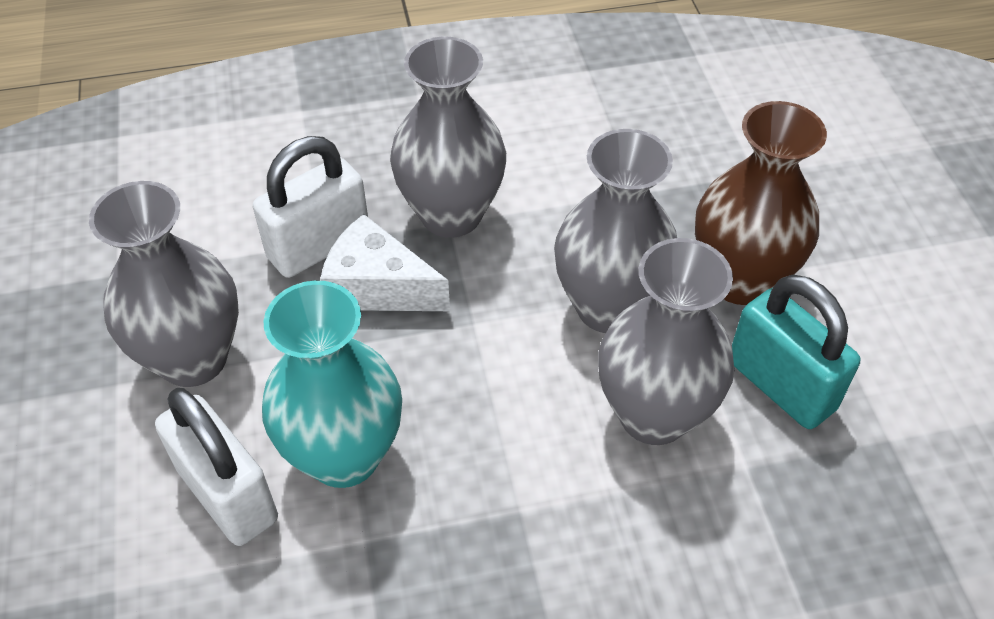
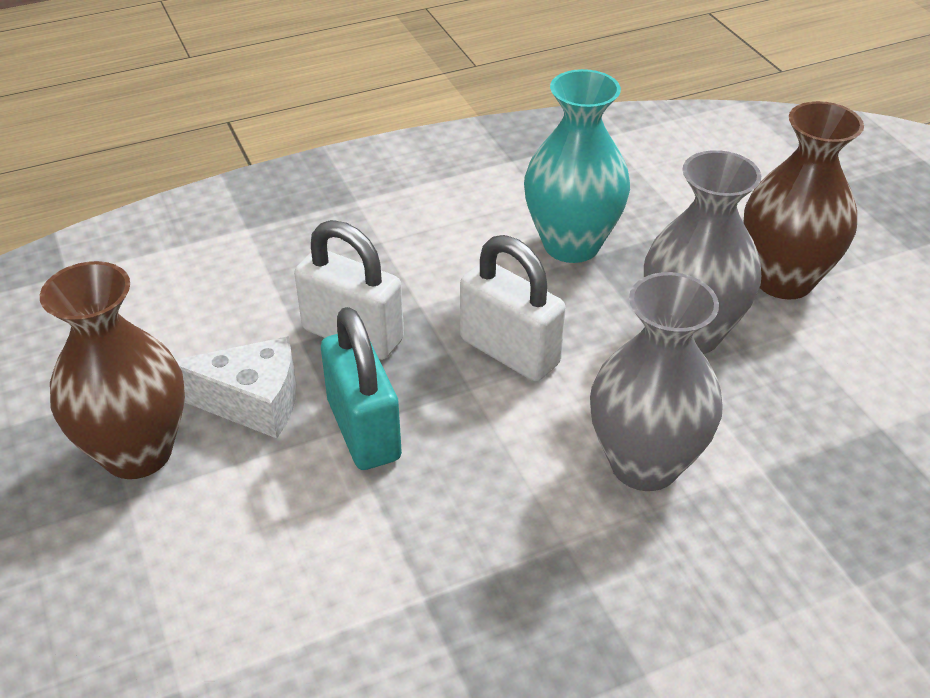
brown vase: [695,101,827,305] = 1 -> [40,261,185,479] [743,101,864,299] = 2
grey vase: [89,181,239,387] [390,37,506,238] [554,129,677,333] [598,238,734,445] = 4 -> [590,272,723,491] [644,150,761,354] = 2

